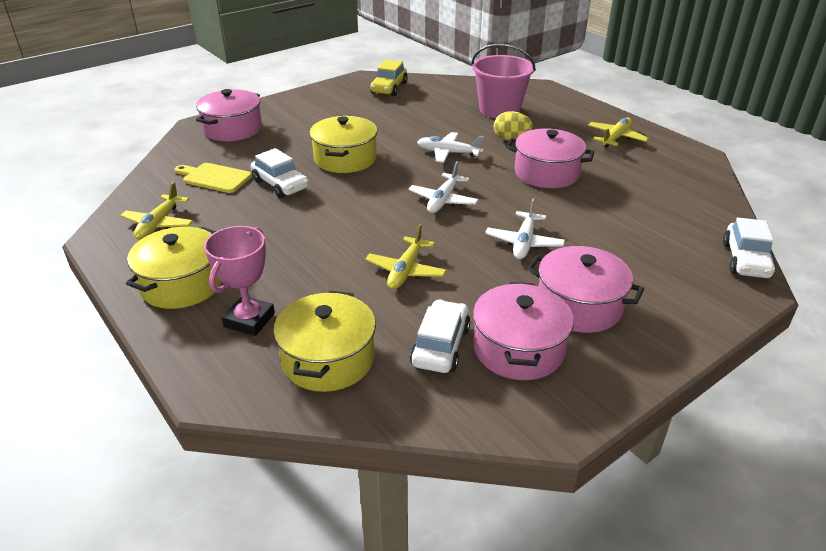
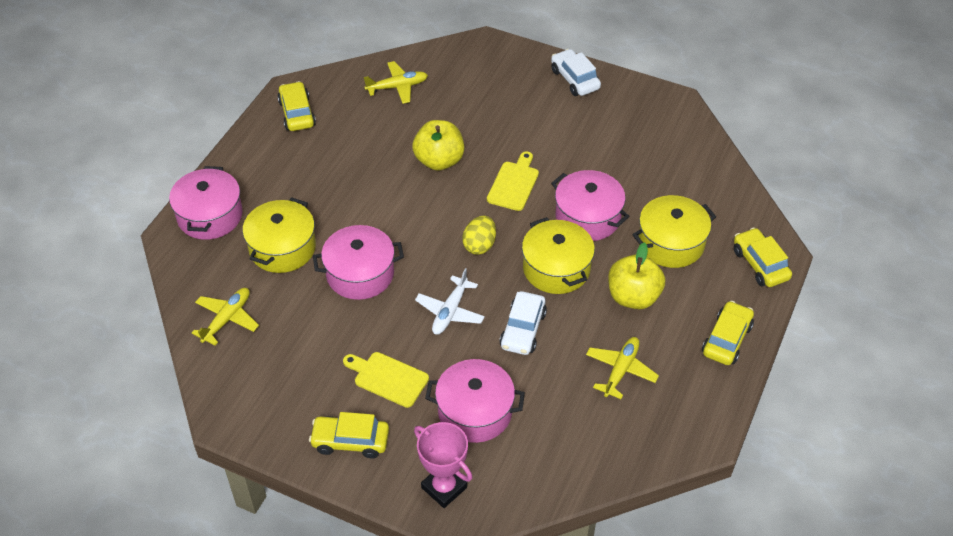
pink bucket: [472,44,536,119] = 1 -> none = 0
white car: [251,148,309,198] [410,299,471,373] [723,218,776,278] = 3 -> [500,291,547,355] [551,49,601,96] = 2
white plane: [408,161,479,213] [417,132,484,163] [485,198,565,259] = 3 -> [415,268,485,335] = 1
yellow apple: none = 0 -> [412,120,464,171] [608,242,665,309] = 2
yellow car: [370,60,408,96] = 1 -> [277,81,316,131] [309,412,389,459] [702,301,754,365] [734,228,792,287] = 4
yellow cutting board: [175,163,252,193] = 1 -> [343,352,429,408] [487,151,539,211] = 2

